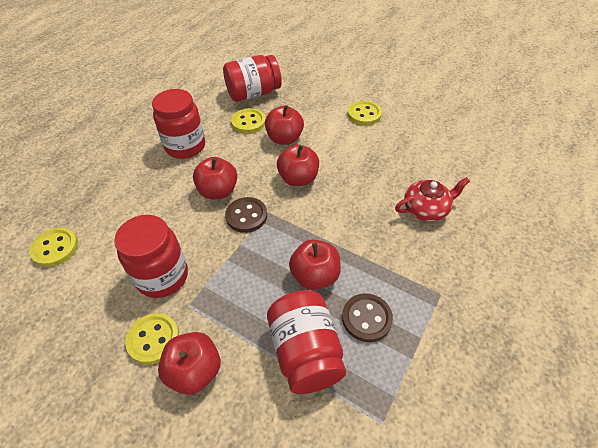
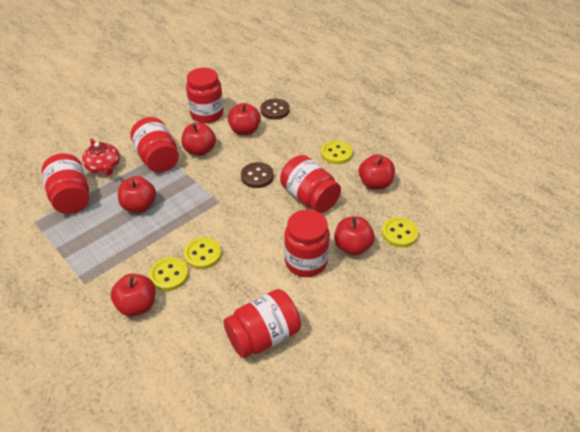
red apple: [158,332,220,395] [193,157,237,199] [265,105,304,145] [277,144,319,186] [289,239,341,290] = 5 -> [111,273,156,316] [118,176,156,213] [181,122,216,156] [228,103,261,135] [334,216,375,255] [359,154,395,190] = 6
red jar: [114,215,188,298] [152,89,205,159] [223,55,282,102] [267,290,346,394] = 4 -> [41,153,89,214] [130,117,179,173] [186,68,224,123] [223,289,301,358] [280,155,341,213] [284,209,330,277] = 6

